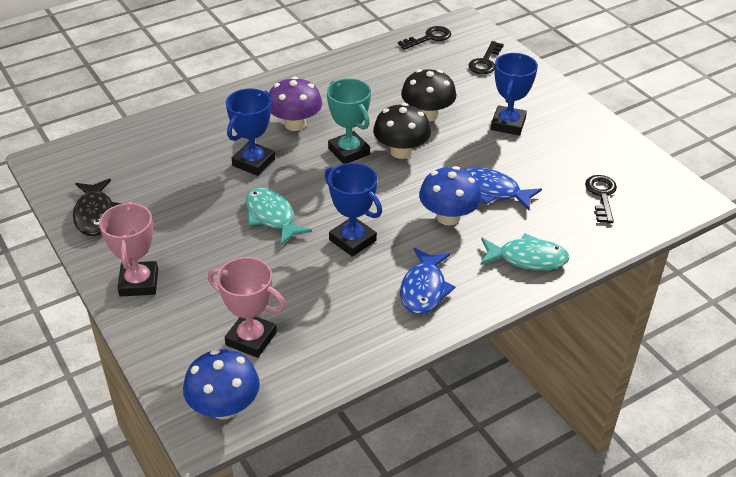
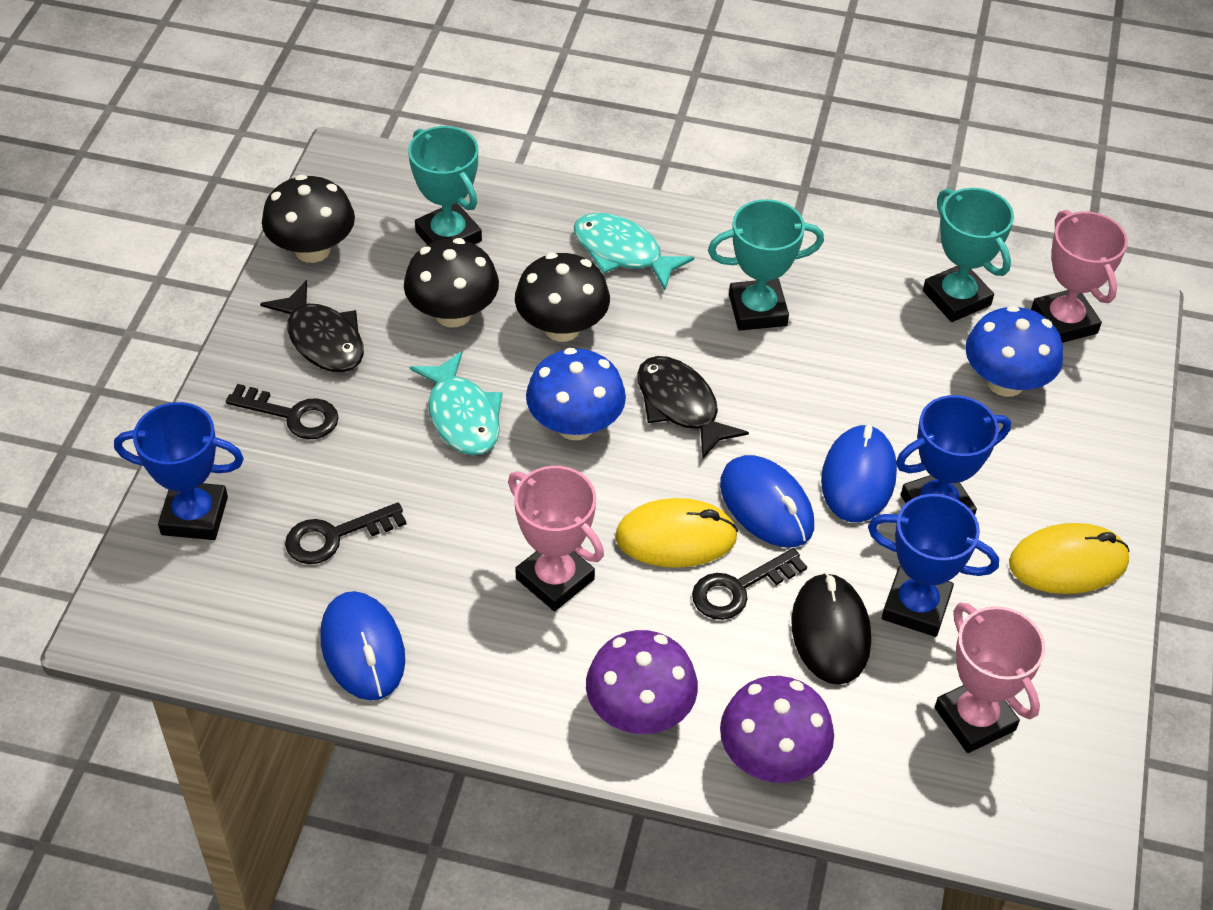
black fish: [73,179,123,236] = 1 -> [260,280,364,372] [637,356,749,459] = 2
black mouse: none = 0 -> [791,572,871,685] = 1
black mushroom: [373,103,431,159] [401,69,456,122] = 2 -> [262,175,355,263] [404,238,499,327] [515,253,610,342] = 3
blue fish: [400,248,455,314] [465,168,542,211] = 2 -> none = 0
blue mouse: none = 0 -> [320,591,405,700] [720,455,814,547] [821,425,897,522] = 3
pink trophy: [99,201,158,297] [208,257,286,358] = 2 -> [508,466,604,611] [935,603,1045,753] [1031,210,1128,343] = 3
purple mushroom: [269,77,322,131] = 1 -> [586,630,698,734] [720,676,834,783] = 2
turquoise trophy: [327,78,371,164] = 1 -> [408,126,482,245] [708,199,824,331] [923,188,1014,322] = 3
yellow mouse: none = 0 -> [615,498,738,568] [1009,523,1129,594] = 2

